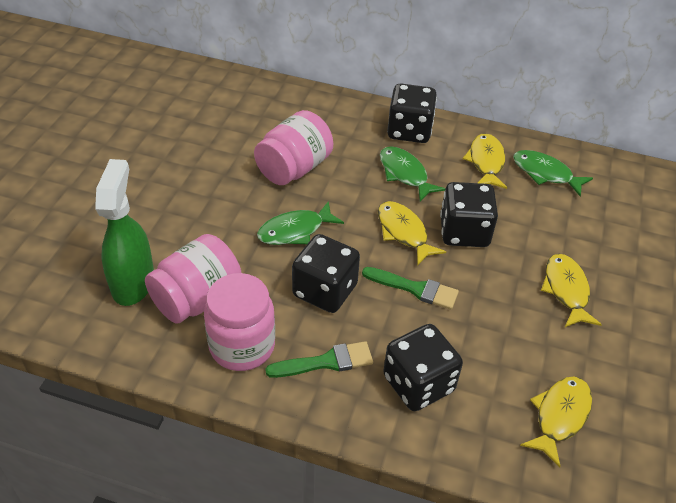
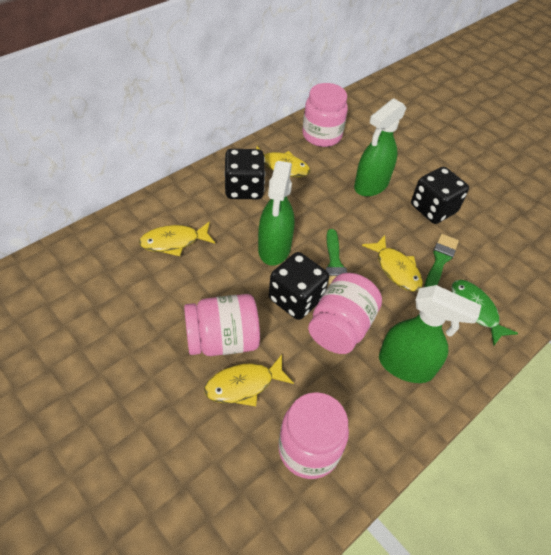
black dice: [292,234,360,313] [383,324,463,411] [387,84,437,143] [440,182,498,247] = 4 -> [224,149,265,199] [269,252,329,320] [411,167,469,224] = 3
green fish: [257,201,344,245] [380,146,445,202] [513,150,593,196] = 3 -> [451,280,518,345] = 1
green spray bottle: [95,159,154,306] = 1 -> [258,161,295,266] [354,98,407,197] [379,285,482,383] = 3
pink jar: [145,234,242,323] [204,273,275,371] [254,110,333,185] = 3 -> [184,294,260,356] [278,392,349,479] [302,83,348,147] [308,273,382,354] = 4

